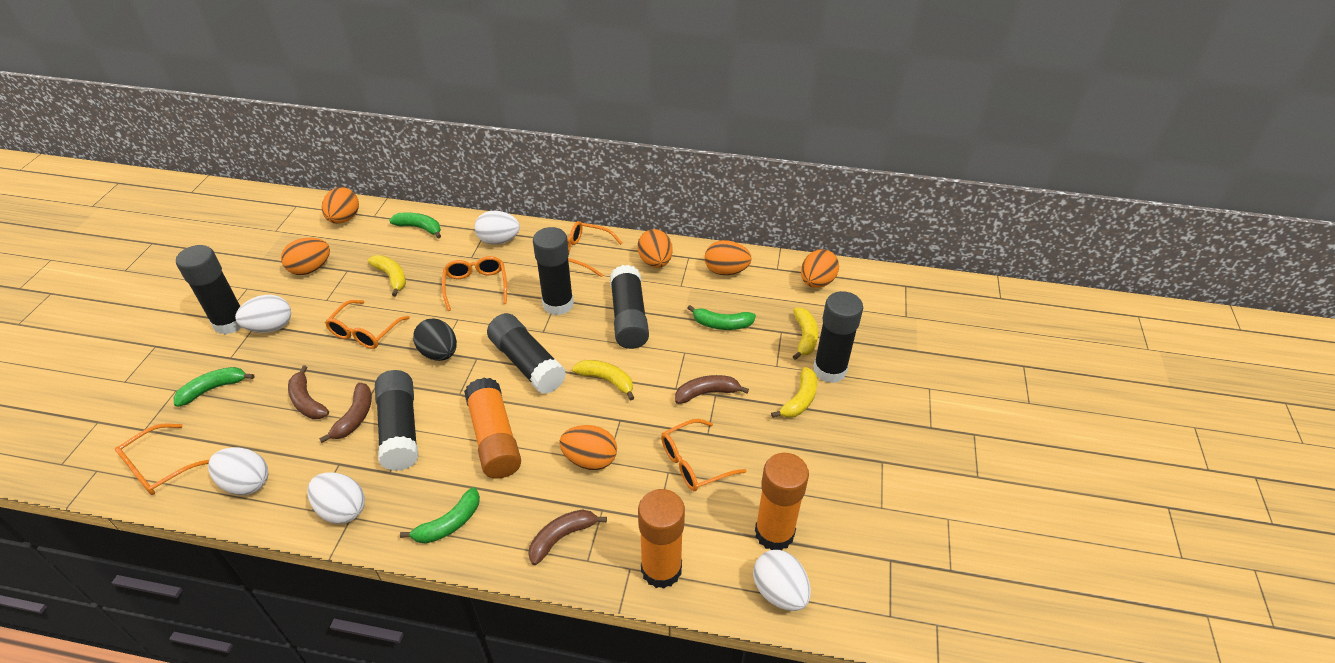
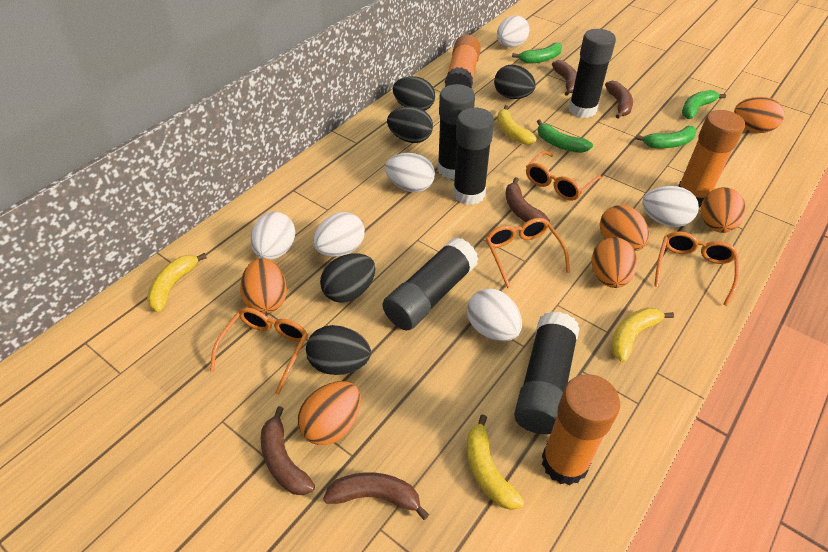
black egg: [413,319,457,361] = 1 -> [306,325,371,375] [320,254,375,303] [387,106,433,143] [393,76,435,111] [494,65,536,99] = 5
black glue stick: [176,245,242,335] [375,370,418,471] [487,313,566,394] [533,227,574,315] [610,265,649,349] [813,291,863,383] = 6 -> [382,237,479,331] [437,84,475,179] [453,107,494,205] [514,311,580,434] [569,29,616,118] = 5
brown banana: [288,365,329,419] [319,383,372,443] [528,509,607,565] [675,375,749,404] = 4 -> [261,406,315,495] [323,472,429,520] [505,177,550,223] [552,60,577,96] [605,81,633,118] = 5
orange glasses: [115,424,210,495] [325,300,410,349] [442,256,507,311] [567,221,622,277] [661,419,747,491] = 5 -> [210,308,308,395] [486,218,570,288] [526,151,602,201] [654,231,739,306] = 4
white egg: [208,447,268,495] [235,295,291,333] [307,472,365,524] [474,211,520,244] [753,550,811,611] = 5 -> [250,212,295,260] [313,212,365,257] [385,153,435,192] [467,288,522,341] [497,15,529,47] [642,186,699,227] = 6

